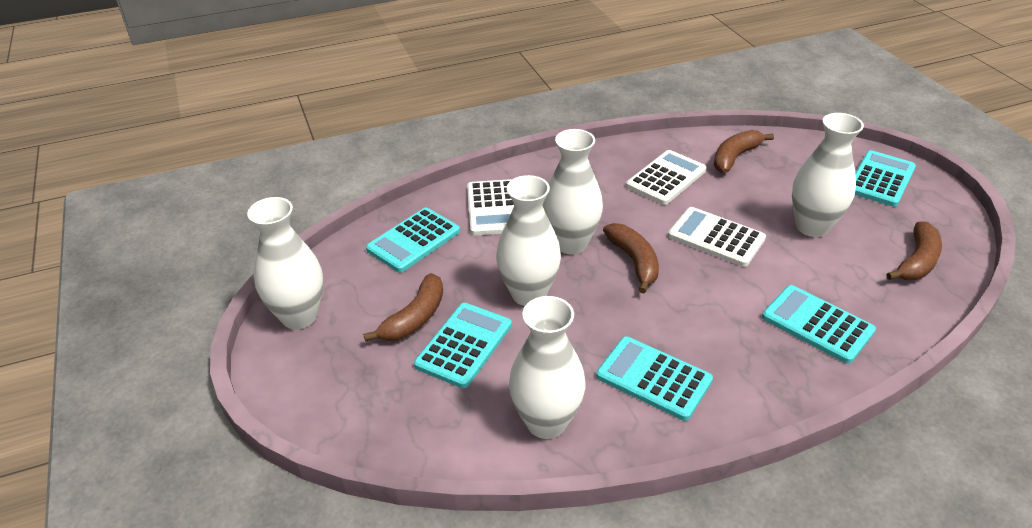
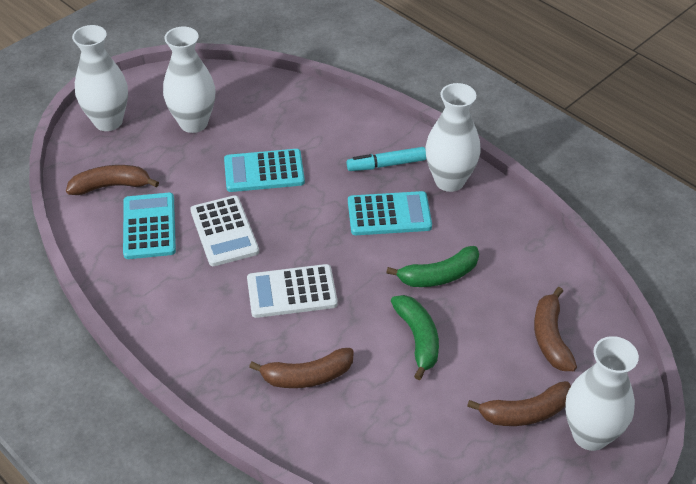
green banana: none = 0 -> [386,246,479,287] [391,295,439,380] = 2
turquoise calculator: [366,208,460,272] [414,303,512,388] [596,336,713,421] [762,285,876,364] [855,150,916,207] = 5 -> [123,193,176,259] [224,149,305,192] [348,191,432,235] = 3
turquoise marker: none = 0 -> [347,147,426,171] = 1
white calculator: [467,179,514,235] [626,150,707,205] [668,207,766,267] = 3 -> [190,195,259,266] [247,264,338,318] = 2
white vase: [247,197,323,329] [496,175,561,306] [509,296,585,439] [543,129,603,254] [792,113,864,237] = 5 -> [72,25,128,131] [163,27,215,133] [425,83,481,192] [565,336,639,451] = 4

